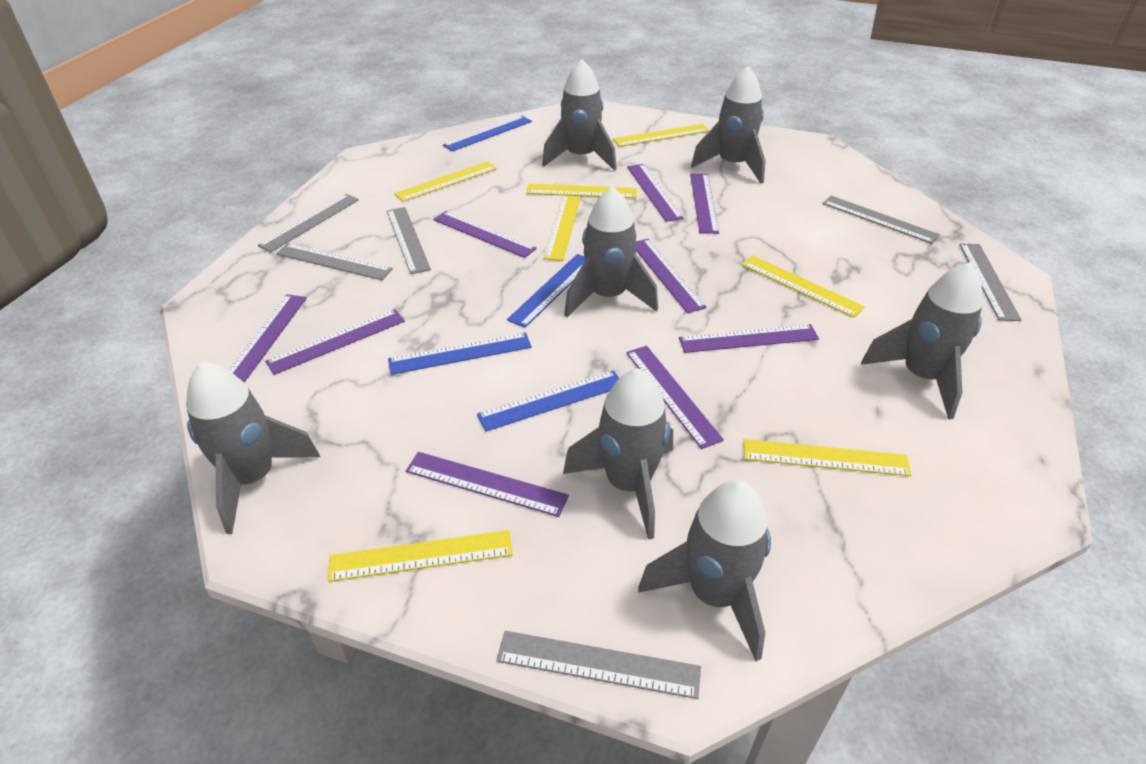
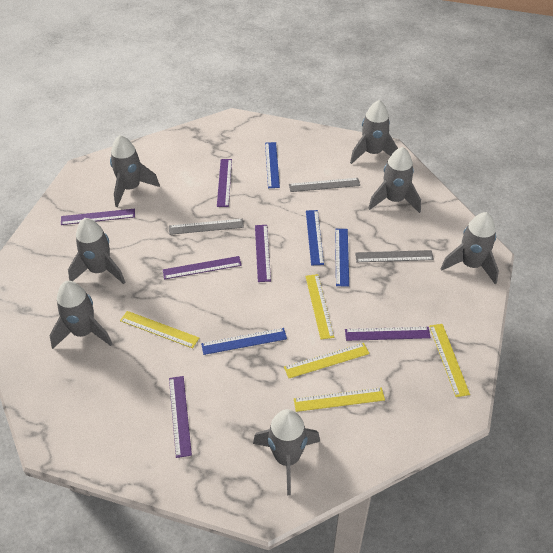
grey ruler: [258,194,359,252] [276,243,393,280] [387,207,431,274] [496,631,701,699] [823,196,940,244] [959,243,1022,321] = 6 -> [169,219,244,235] [289,178,360,192] [355,250,434,262] = 3
purple ruler: [229,294,307,383] [265,309,405,375] [406,452,569,517] [433,211,537,258] [626,346,724,449] [627,164,683,222] [636,239,707,313] [679,324,819,353] [690,174,719,234] = 9 -> [61,209,135,225] [163,256,242,279] [169,376,192,458] [217,159,232,207] [255,225,271,282] [345,327,431,341] = 6
yellow ruler: [328,530,513,582] [394,161,497,202] [526,184,637,198] [543,195,581,261] [613,124,710,147] [741,255,865,318] [744,439,912,476] = 7 -> [120,311,199,348] [284,343,370,378] [294,387,385,412] [305,274,334,340] [429,324,470,397] = 5

